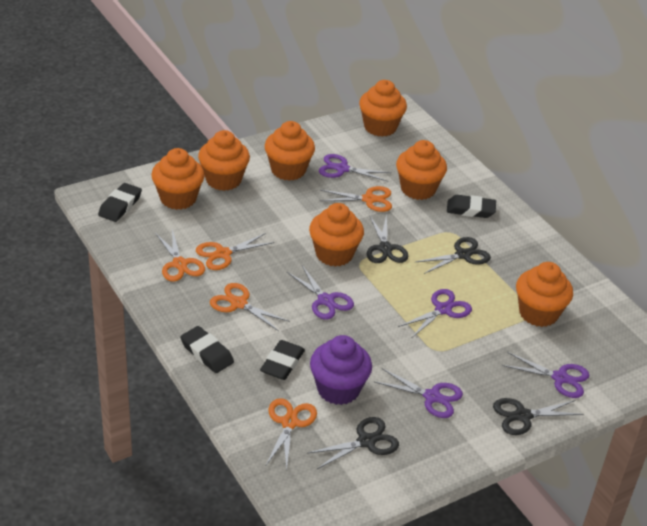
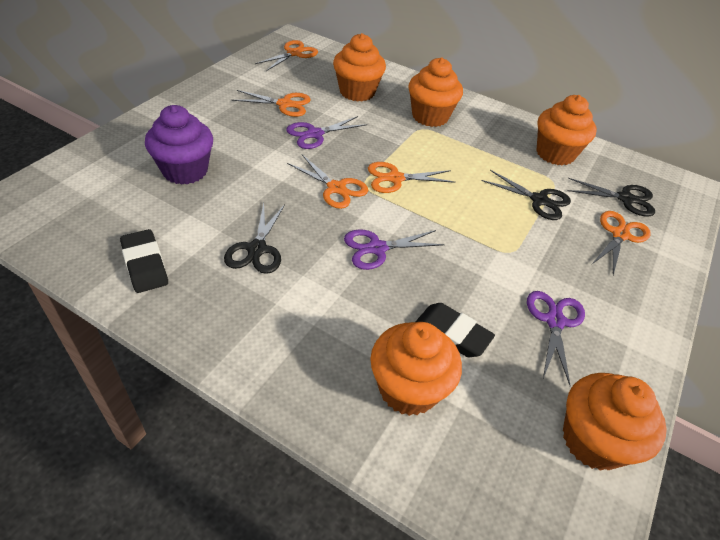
black eraser: [98,183,142,222] [180,326,234,373] [260,340,305,380] [447,195,496,218] = 4 -> [120,229,168,293] [415,303,495,357] = 2
black scissors: [308,417,399,469] [367,214,408,263] [416,237,491,274] [493,398,583,435] = 4 -> [224,203,285,274] [482,170,571,220] [568,178,655,217] = 3
orange cupcake: [151,148,205,210] [198,130,250,191] [265,121,315,181] [309,203,364,267] [359,80,407,137] [396,140,447,200] [516,262,573,327] = 7 -> [333,33,386,102] [370,322,462,416] [408,57,463,127] [536,95,597,166] [563,373,667,471] = 5
purple scissors: [287,265,354,320] [319,154,391,182] [375,368,463,418] [398,289,472,337] [502,352,589,398] = 5 -> [286,116,367,149] [344,229,445,270] [527,291,585,385] = 3

